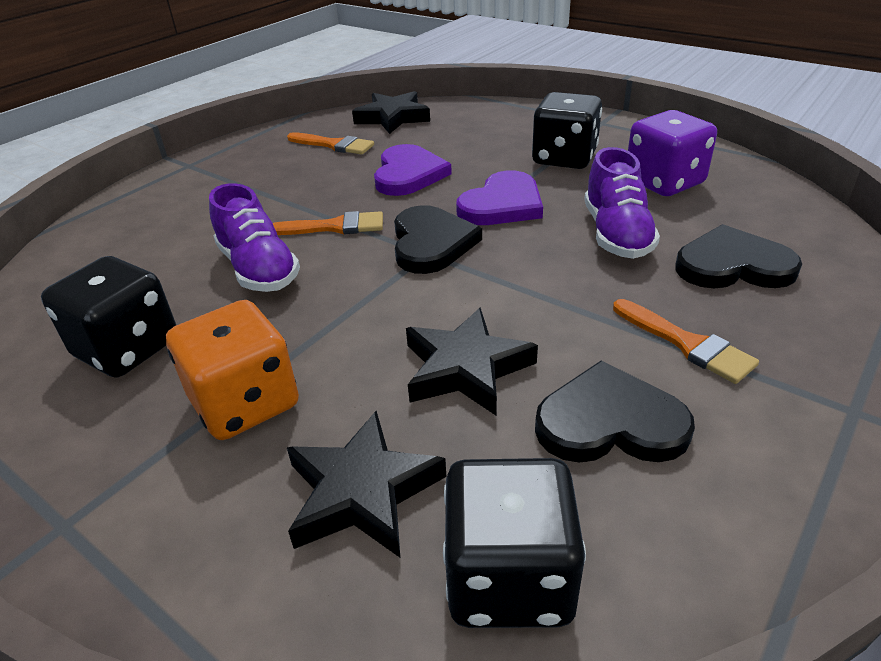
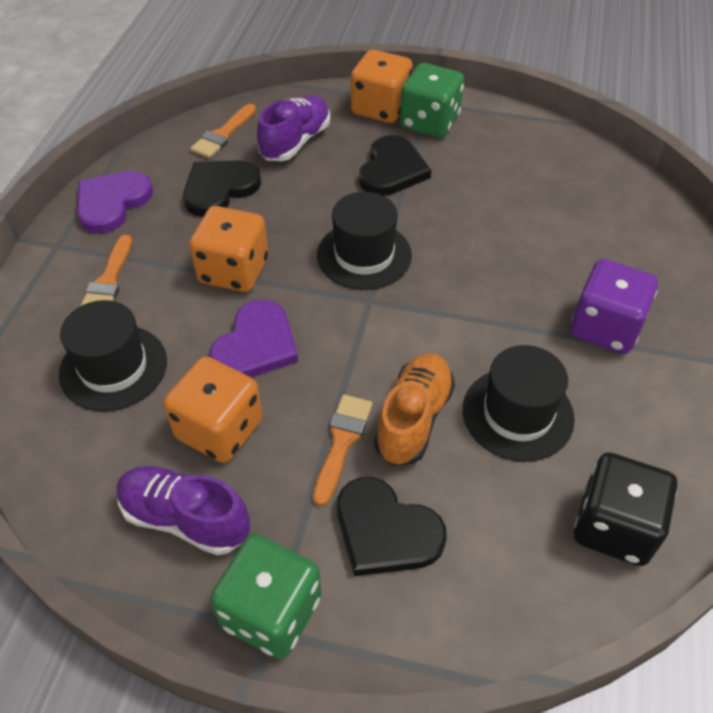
black dice: [41,256,176,377] [443,458,586,628] [532,92,602,169] = 3 -> [574,452,677,566] = 1
black hat: none = 0 -> [59,300,167,411] [317,192,412,290] [463,345,575,462] = 3
black star: [287,411,446,557] [352,91,430,134] [406,307,538,415] = 3 -> none = 0
green dice: none = 0 -> [210,534,321,659] [400,63,464,138] = 2
orange dice: [166,300,299,440] = 1 -> [164,356,263,463] [189,206,268,292] [351,50,412,123] = 3
orange shoe: none = 0 -> [374,353,455,465] = 1

